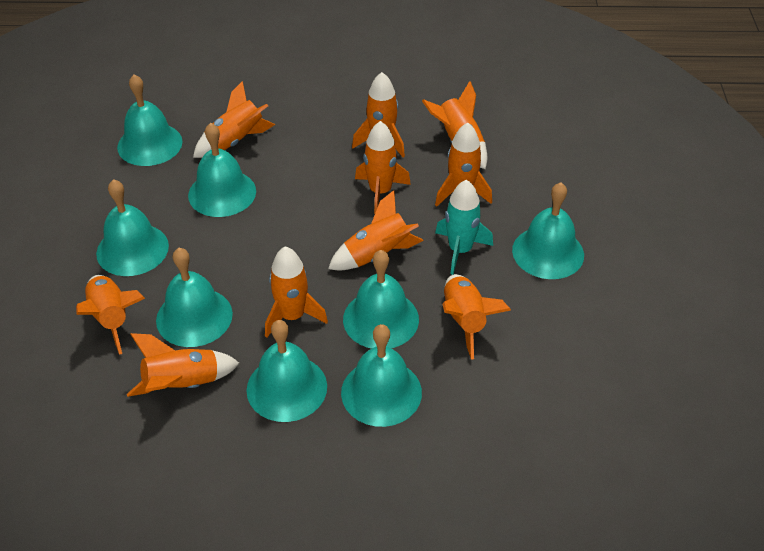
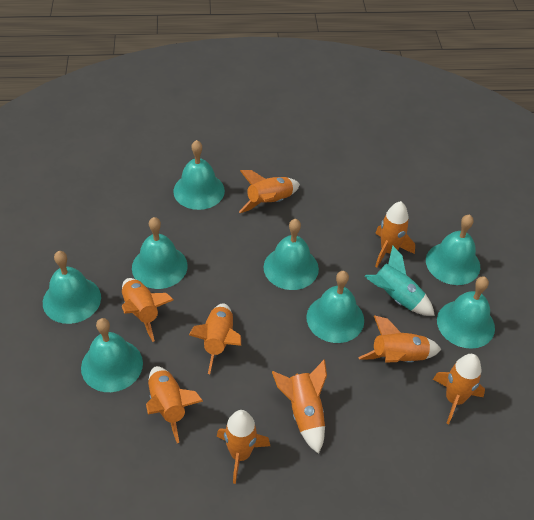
orange rocket: [76,275,145,355] [127,333,239,397] [193,81,275,158] [265,246,328,338] [328,190,424,270] [352,72,405,157] [355,121,411,214] [422,81,488,169] [435,123,492,207] [443,274,511,359] = 10 -> [122,278,174,342] [146,366,203,443] [189,303,241,374] [217,410,270,484] [239,170,300,213] [272,360,327,454] [359,315,441,363] [375,201,415,267] [433,354,485,425] = 9

